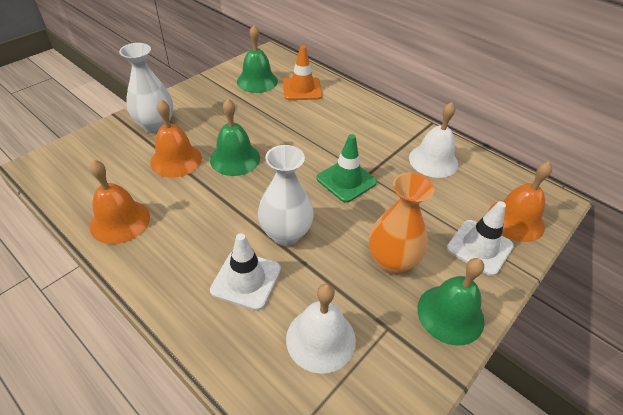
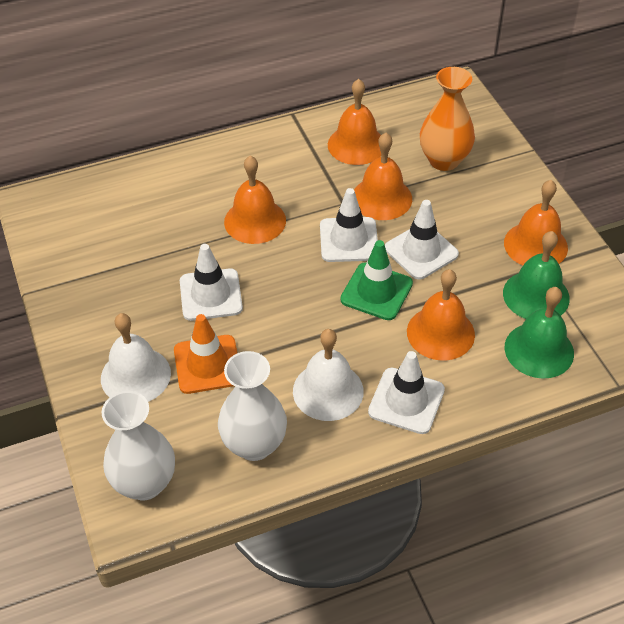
green bell: [210,99,260,176] [237,25,278,93] [417,258,485,346] = 3 -> [503,231,570,319] [505,287,574,378] = 2
orange bell: [90,160,150,244] [150,99,202,178] [488,161,552,242] = 3 -> [224,156,286,244] [328,79,381,165] [354,133,412,220] [407,269,475,360] [504,180,568,265] = 5
white traffic cone: [210,233,281,310] [447,201,514,276] = 2 -> [180,244,243,321] [320,188,378,262] [368,351,445,434] [385,200,459,280] = 4

